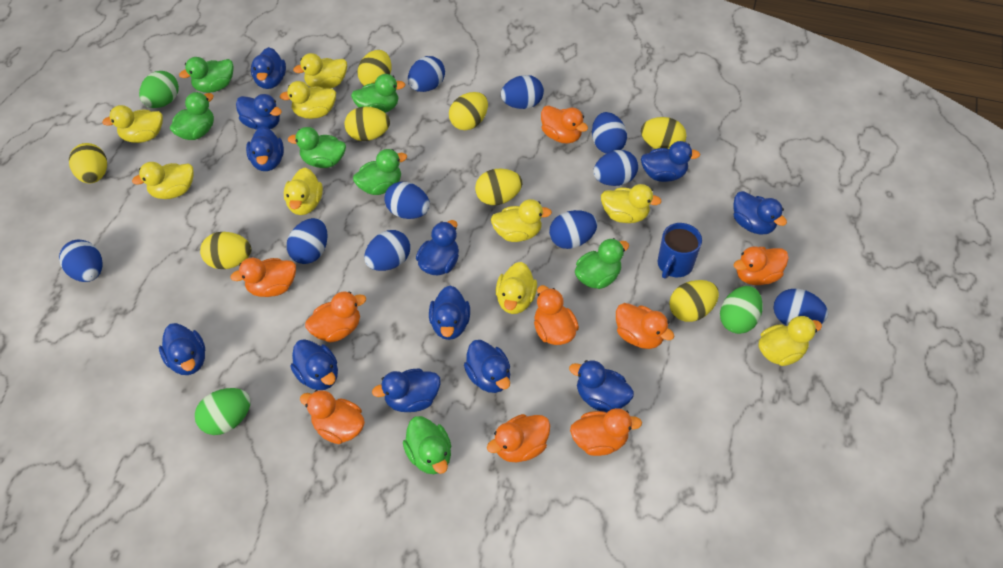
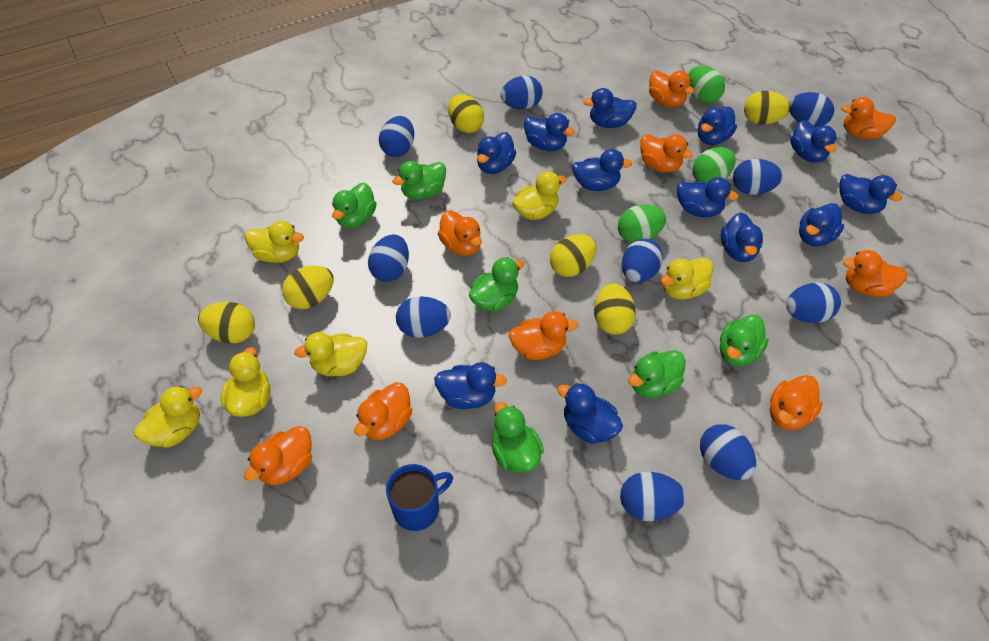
green duck: [170,92,214,140] [179,57,233,93] [288,127,346,168] [351,74,406,113] [353,149,407,195] [403,416,451,474] [575,238,629,289] = 7 -> [332,183,377,228] [392,161,446,200] [469,257,524,311] [492,402,544,473] [628,350,686,398] [720,315,768,366] = 6
yellow duck: [102,105,163,143] [132,162,194,199] [280,81,336,119] [284,168,323,215] [293,53,347,89] [491,199,552,242] [496,262,537,314] [601,184,662,223] [759,316,822,366] = 9 -> [134,386,202,448] [221,347,270,417] [245,221,304,263] [294,332,367,376] [512,171,566,220] [661,258,713,300] = 6
yellow egg: [69,143,107,183] [200,232,251,269] [344,107,390,141] [357,50,392,86] [449,92,488,130] [475,169,522,205] [641,117,686,149] [669,280,719,322] = 8 -> [198,302,255,344] [282,266,334,309] [448,94,484,133] [550,234,597,277] [594,283,636,335] [744,91,790,125] = 6

